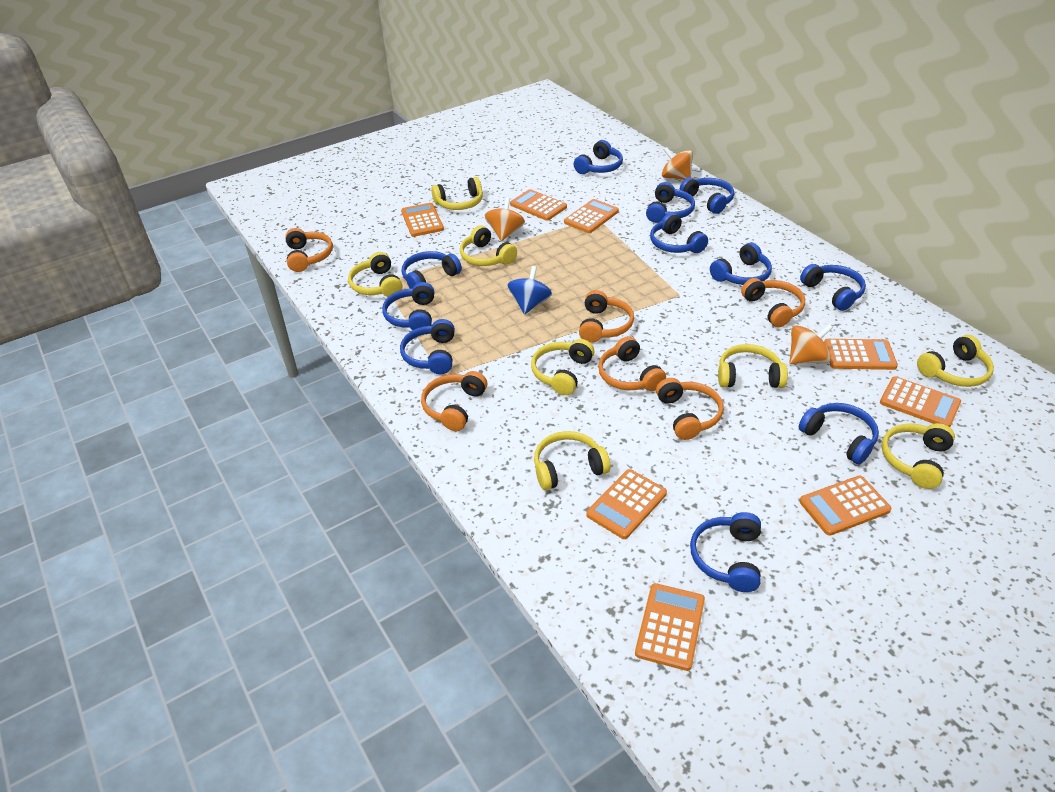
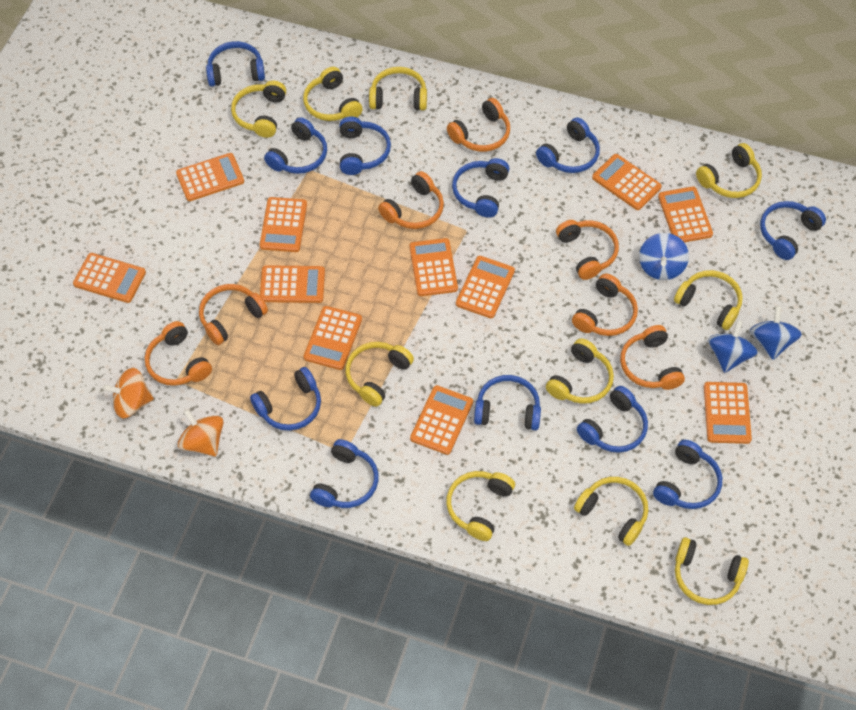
blue spinning top: [507,266,552,315] = 1 -> [639,233,689,280] [708,320,758,373] [750,306,802,360] = 3
orange calculator: [401,203,444,237] [510,189,567,221] [564,199,619,233] [586,469,667,539] [635,583,705,671] [799,476,892,536] [824,339,898,370] [880,376,961,427] = 8 -> [73,253,146,303] [176,153,244,201] [260,197,307,252] [260,265,325,303] [303,306,362,370] [410,238,458,296] [410,385,473,455] [456,256,515,318] [592,154,662,210] [658,186,713,242] [704,382,752,444] = 11
orange headphones: [285,228,333,272] [421,371,487,431] [579,290,634,343] [598,336,666,391] [656,378,724,440] [741,278,805,327] = 6 -> [145,321,212,386] [199,284,268,345] [378,171,444,229] [447,98,510,152] [556,220,619,280] [572,274,638,336] [620,325,685,390] = 7
orange spinning top: [484,198,525,241] [662,147,693,180] [790,324,833,364] = 3 -> [103,368,154,418] [178,409,223,457] = 2
yellow headphones: [348,252,402,297] [431,177,483,210] [460,226,517,266] [531,339,594,395] [534,431,610,490] [718,344,788,388] [882,423,955,489] [917,335,994,387] = 8 -> [231,80,286,138] [303,67,363,121] [345,342,414,407] [369,67,427,110] [446,471,515,541] [546,338,614,404] [574,477,648,546] [674,270,743,330] [675,537,749,605] [696,143,762,198] = 10

